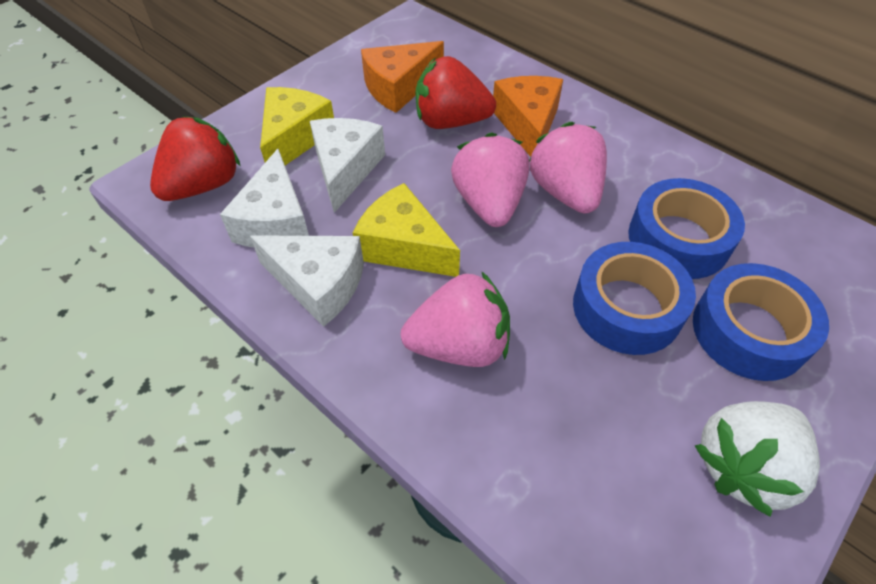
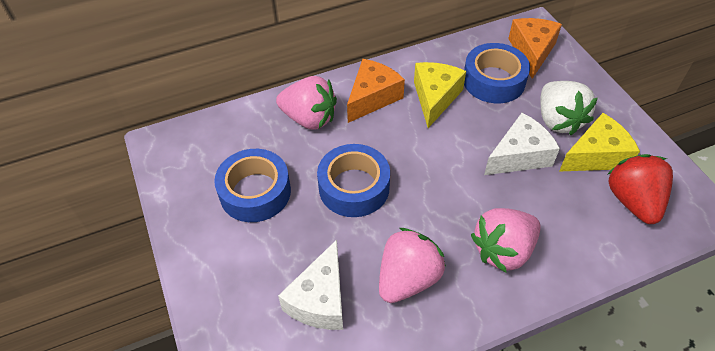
red strawberry: [150,116,241,201] [416,56,496,129] = 2 -> [607,154,673,224] = 1
white cheese: [220,149,309,247] [250,235,364,327] [310,118,385,213] = 3 -> [278,240,343,330] [484,113,560,175] = 2

